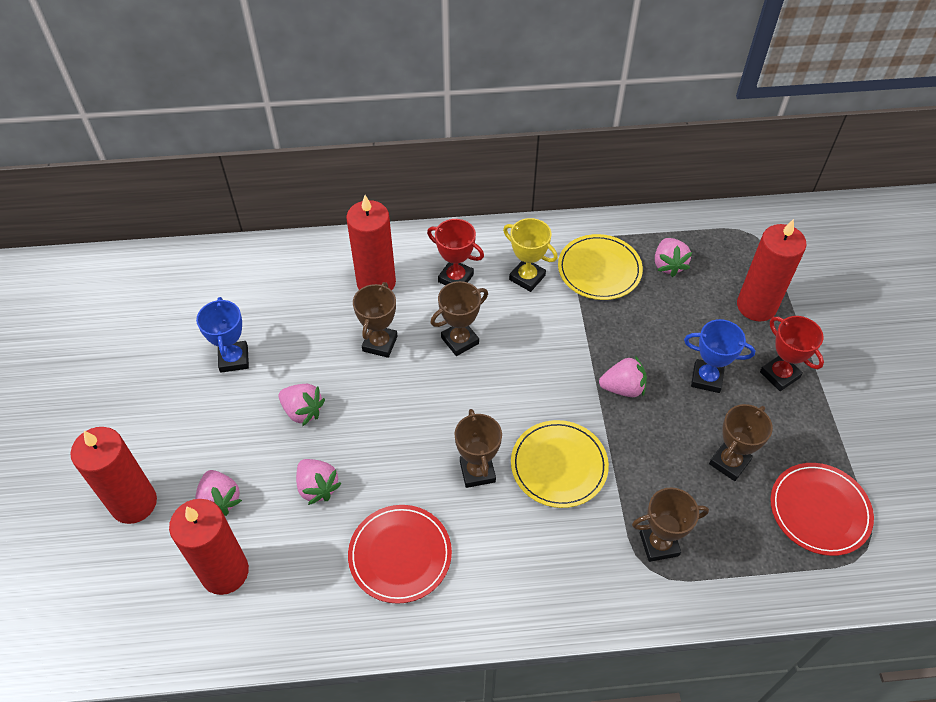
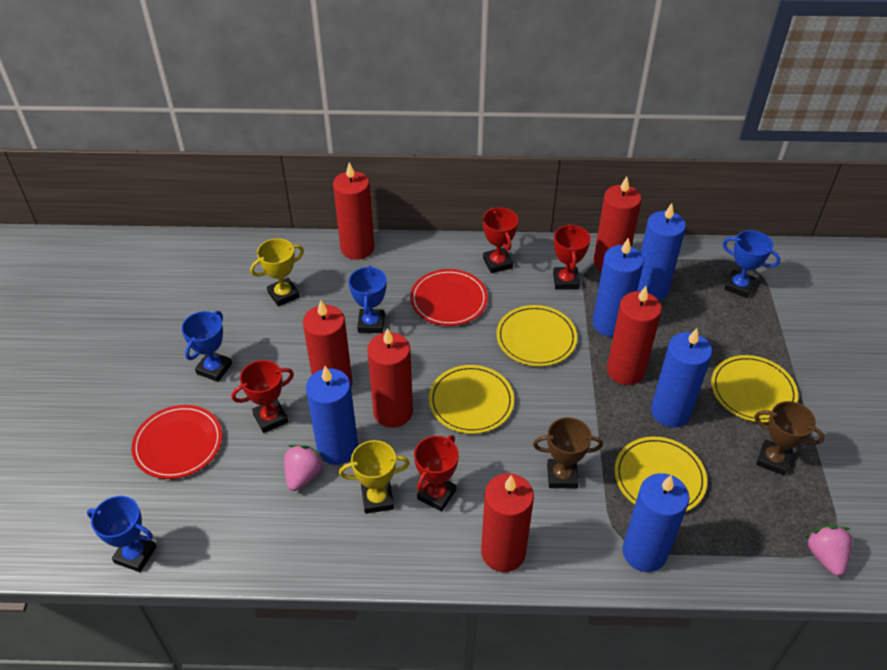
blue candle: none = 0 -> [306,366,358,465] [593,238,644,337] [622,473,689,572] [637,203,686,300] [651,328,712,427] = 5
blue trophy: [196,297,249,373] [684,319,756,393] = 2 -> [87,496,156,572] [181,311,232,382] [349,265,387,333] [723,230,780,298] = 4
brown trophy: [353,282,398,358] [431,281,488,356] [455,409,502,488] [632,487,709,562] [709,404,773,481] = 5 -> [533,417,603,488] [754,401,825,475] = 2
pink strawberry: [195,470,242,516] [279,384,325,426] [296,459,342,505] [599,356,647,397] [655,238,693,277] = 5 -> [284,445,325,491] [805,525,852,576] = 2
red candle: [70,427,157,524] [169,499,249,595] [346,195,396,290] [737,219,807,321] = 4 -> [303,300,352,387] [333,162,374,260] [367,328,413,428] [481,473,534,572] [593,176,641,271] [607,286,662,385] = 6
red trophy: [427,219,484,285] [760,316,824,391] = 2 -> [231,360,294,433] [414,435,459,511] [483,207,518,273] [553,224,590,290] = 4
yellow plate: [511,420,609,508] [558,234,643,300] = 2 -> [429,365,514,434] [496,305,577,366] [614,437,707,512] [711,355,798,423] = 4
yellow trophy: [503,218,558,292] = 1 -> [250,238,304,307] [339,440,410,514] = 2

